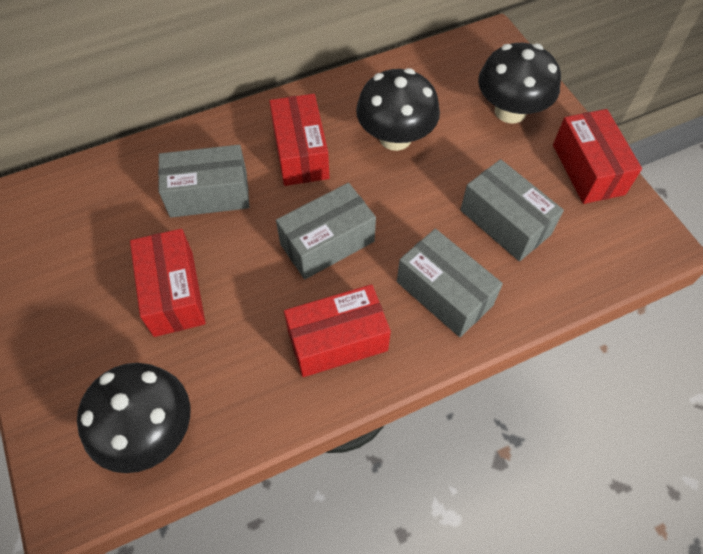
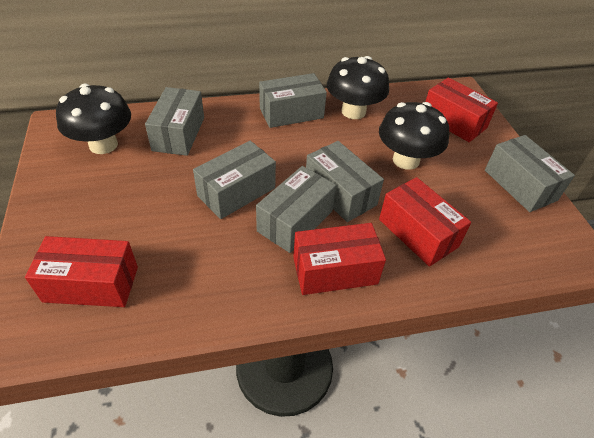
grey box: [158,145,249,218] [276,183,376,279] [397,229,503,337] [460,159,564,261] = 4 -> [145,87,204,156] [193,141,276,219] [256,166,337,253] [259,73,327,128] [306,141,384,222] [485,135,575,212] = 6

